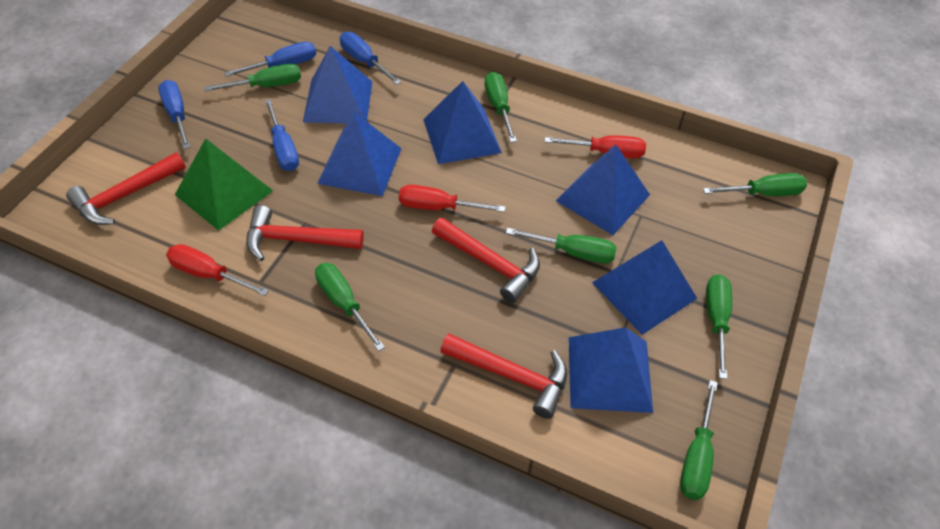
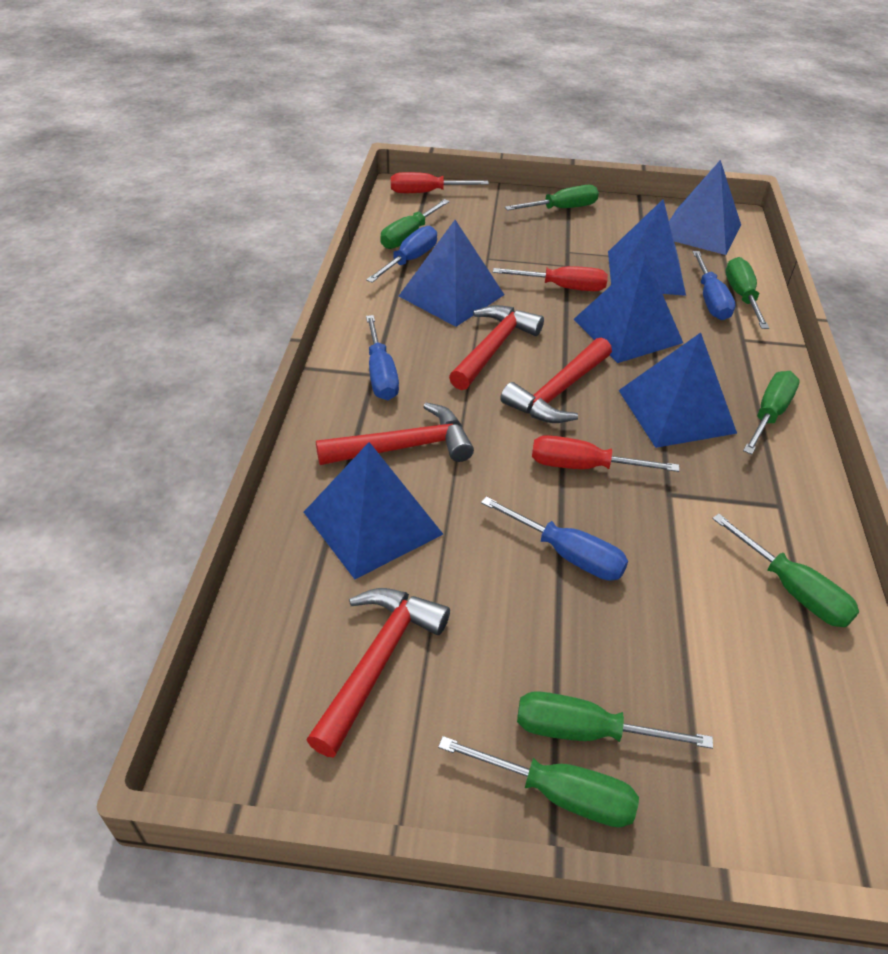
green pyramid: [175,138,273,231] = 1 -> none = 0

